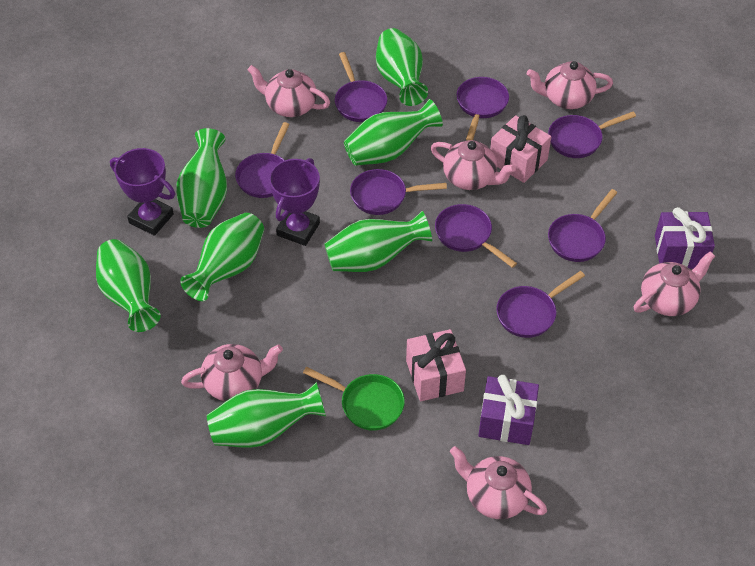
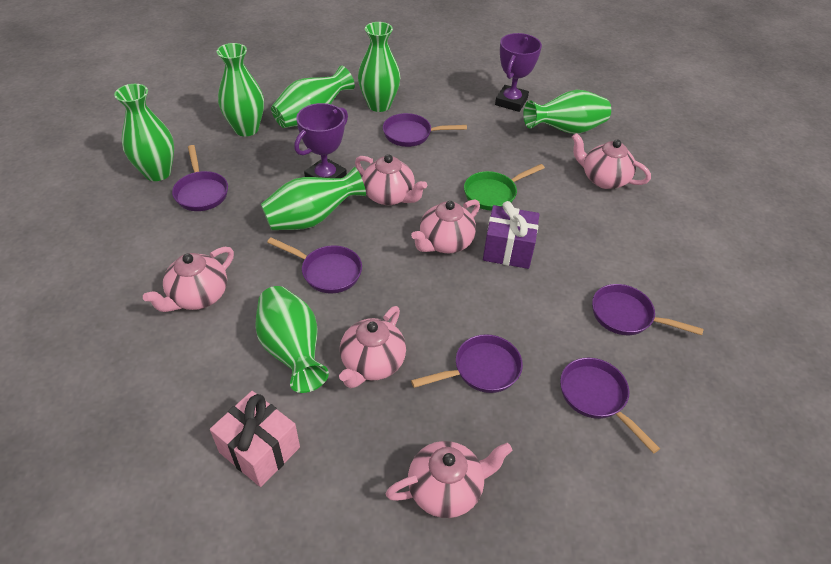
pink gift: [406,329,466,401] [490,115,551,183] = 2 -> [210,391,300,487] = 1
purple gift: [478,375,539,445] [655,207,715,269] = 2 -> [483,201,539,269] = 1
purple pan: [235,122,290,198] [335,52,387,122] [350,169,447,215] [435,204,517,268] [457,77,509,141] [496,271,585,338] [548,112,636,158] [548,189,617,262] = 8 -> [172,145,228,211] [267,237,362,293] [383,113,467,147] [411,334,523,393] [560,358,660,454] [592,284,704,335] = 6

